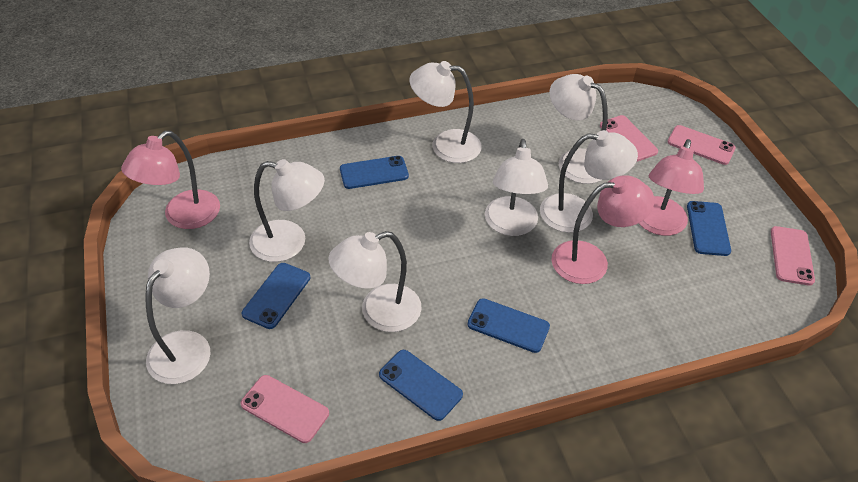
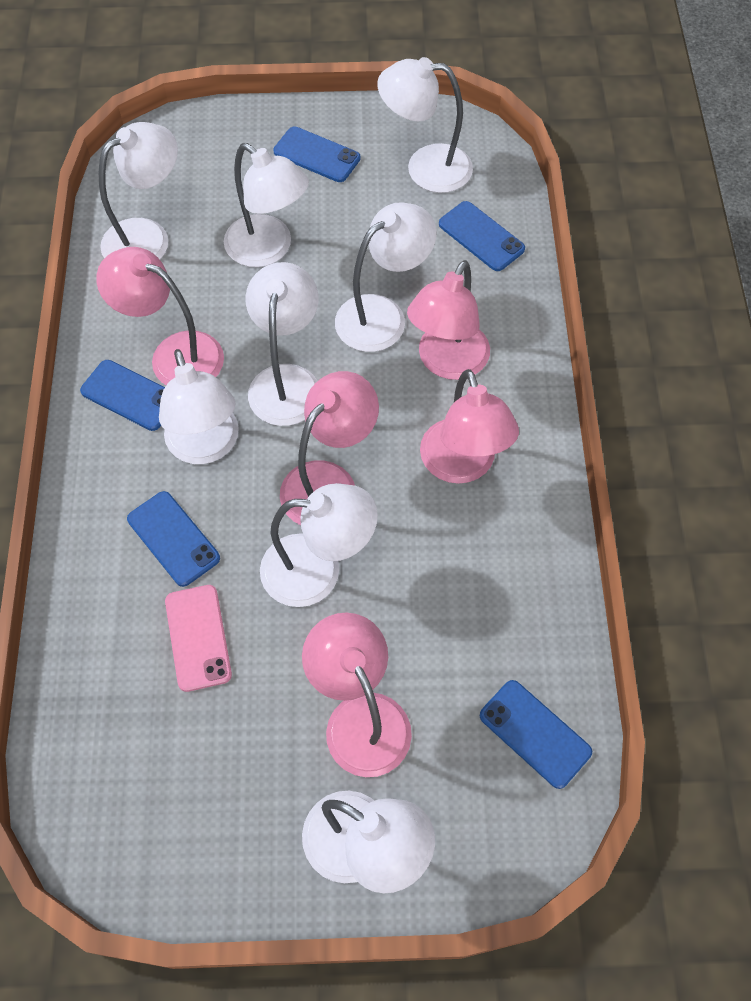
pink lamp: [121,131,220,229] [552,175,655,284] [639,139,704,236] = 3 -> [96,247,224,385] [280,371,379,525] [302,612,412,777] [407,260,490,380] [420,369,519,484] = 5
pink phone: [241,375,329,443] [600,115,658,162] [668,125,736,165] [771,226,815,285] = 4 -> [165,585,232,692] = 1
white lamp: [145,247,211,384] [249,159,325,262] [328,231,422,332] [409,61,482,163] [485,139,548,236] [540,130,638,233] [549,74,608,184] = 7 -> [99,122,178,259] [159,349,239,464] [224,143,309,267] [246,262,319,426] [260,483,378,607] [302,791,435,893] [335,202,437,352] [377,57,473,193] = 8

